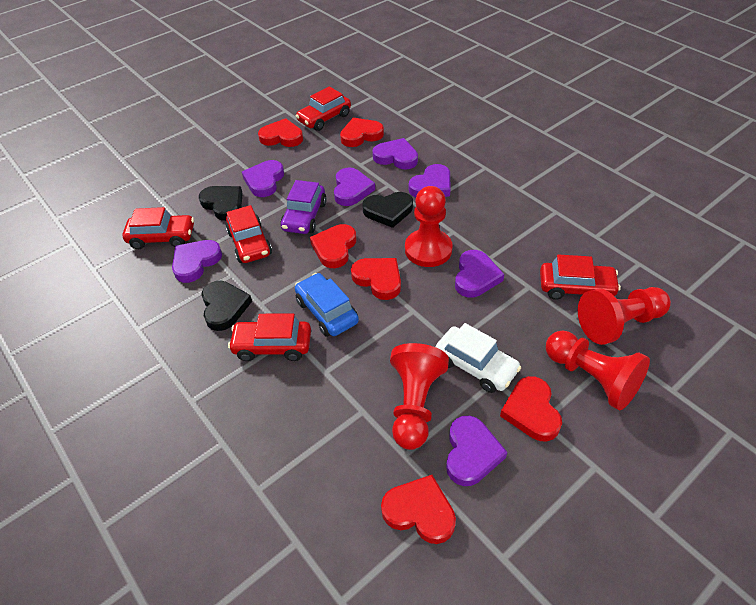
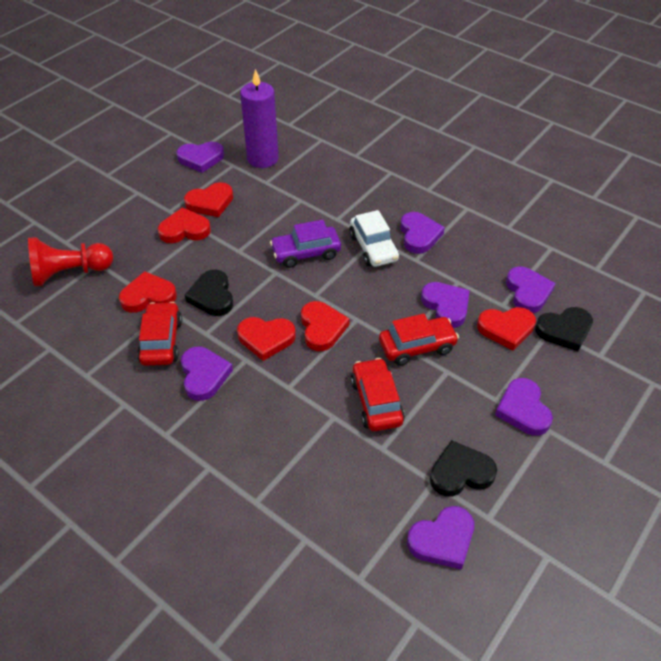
blue car: [295,273,359,337] = 1 -> none = 0
purple candle: none = 0 -> [240,69,279,168] = 1
red car: [123,207,194,249] [226,205,272,263] [228,313,311,361] [296,86,351,131] [540,254,621,300] = 5 -> [137,302,182,366] [351,358,405,431] [379,314,459,366] = 3
red pawn: [390,343,449,450] [405,186,453,267] [546,330,650,410] [578,287,671,345] = 4 -> [28,237,113,286] = 1

